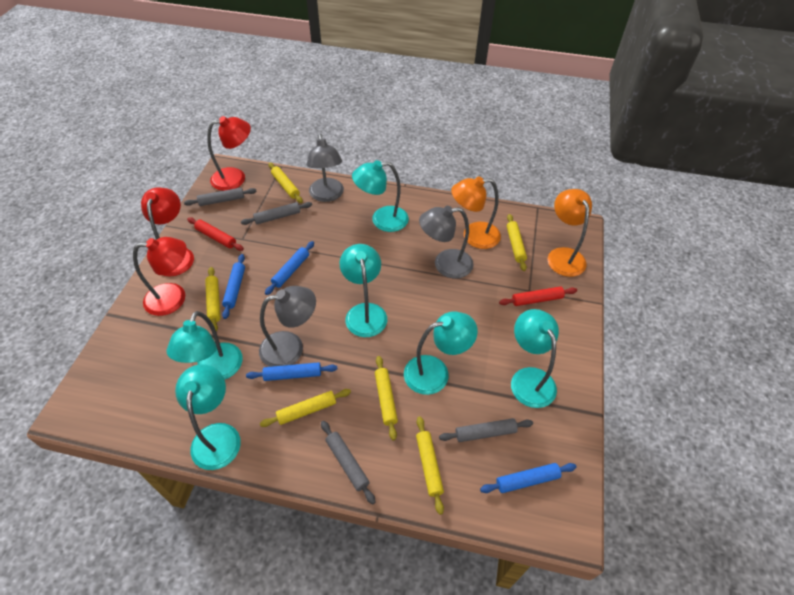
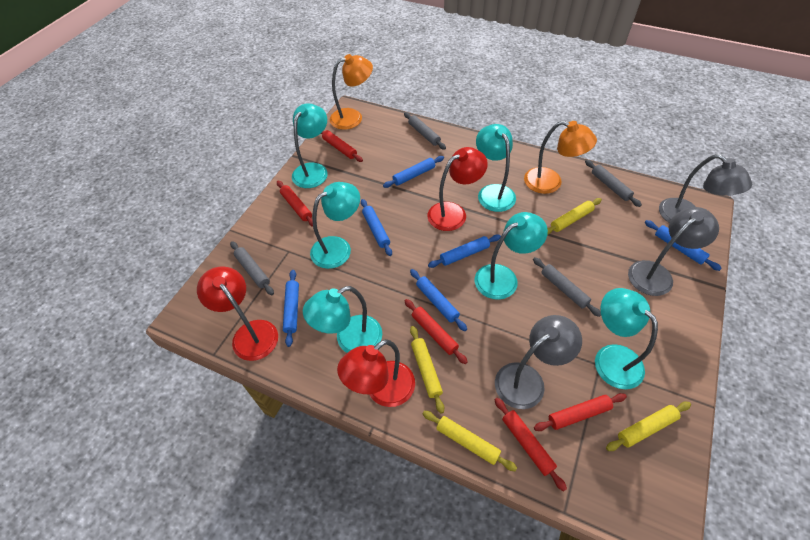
blue rolling pin: [222,254,245,319] [246,362,337,381] [265,241,314,295] [480,463,577,493] = 4 -> [283,270,299,347] [361,199,392,256] [383,156,444,188] [410,269,467,331] [428,234,501,268] [645,220,722,271] = 6
red rolling pin: [187,217,244,251] [499,286,577,306] = 2 -> [277,181,313,227] [321,130,363,162] [405,299,468,364] [495,398,567,491] [534,393,627,431] = 5
yellow rolling pin: [205,267,220,332] [260,389,351,427] [268,163,303,203] [375,356,398,441] [416,416,444,515] [507,214,527,271] = 6 -> [410,326,444,413] [422,411,517,471] [547,198,602,235] [606,402,691,451] = 4

